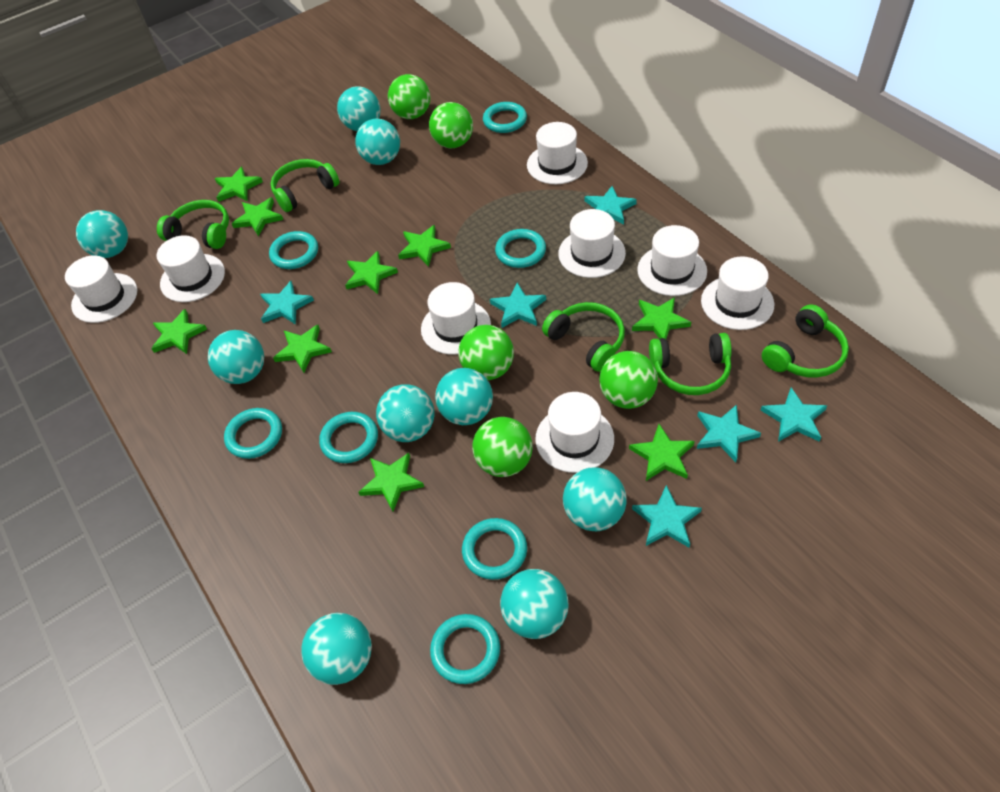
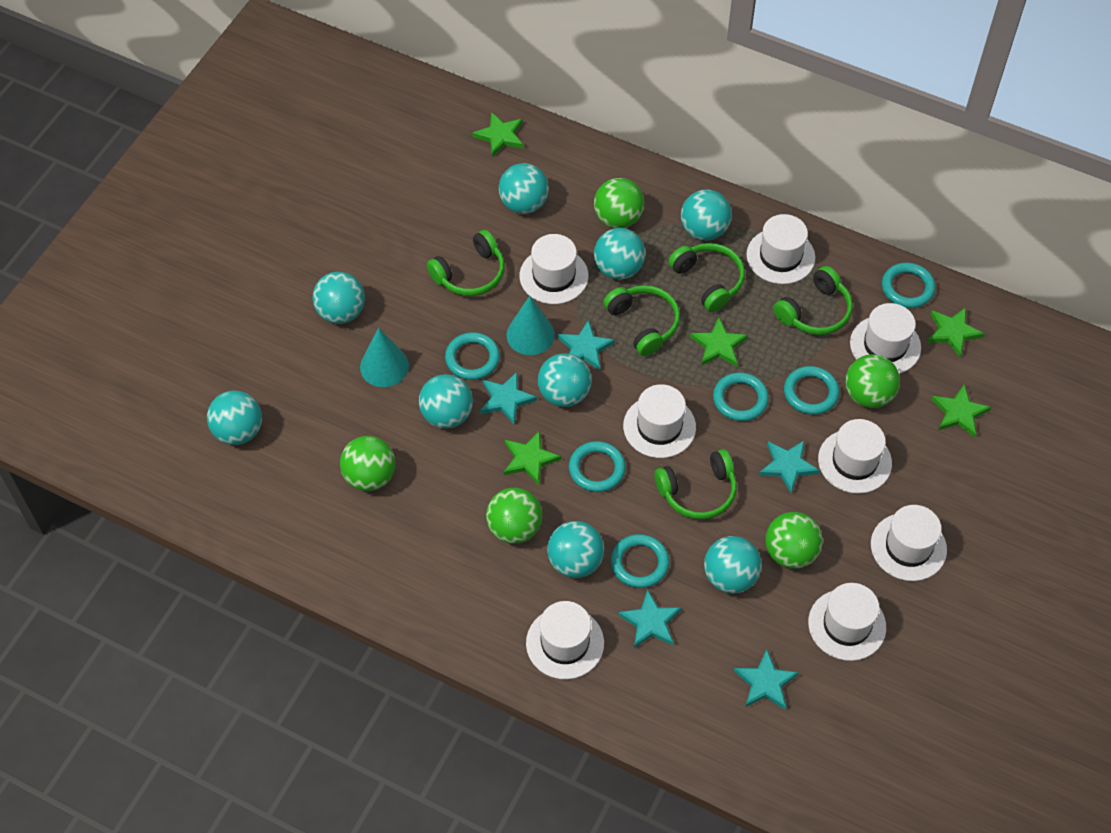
green star: [151,309,207,354] [215,166,263,202] [232,197,283,236] [273,325,332,373] [345,251,398,294] [358,453,424,511] [398,225,451,267] [629,424,695,481] [632,297,691,339] = 9 -> [472,112,524,157] [504,431,561,485] [690,318,748,367] [927,307,984,357] [931,385,991,437] = 5
turquoise cone: none = 0 -> [360,328,409,387] [506,296,555,355] = 2
turquoise ring: [224,408,282,459] [269,231,318,269] [319,412,378,463] [430,614,500,684] [462,518,527,580] [483,102,527,133] [495,229,546,268] = 7 -> [445,332,500,380] [569,441,626,492] [611,534,669,588] [713,372,769,421] [784,366,840,415] [882,262,935,308] = 6
turquoise star: [260,281,314,325] [490,283,546,328] [585,186,637,225] [632,485,702,548] [697,405,761,462] [761,388,827,442] = 6 -> [480,372,537,424] [558,320,615,370] [618,589,681,648] [734,650,799,710] [759,440,820,493] = 5

